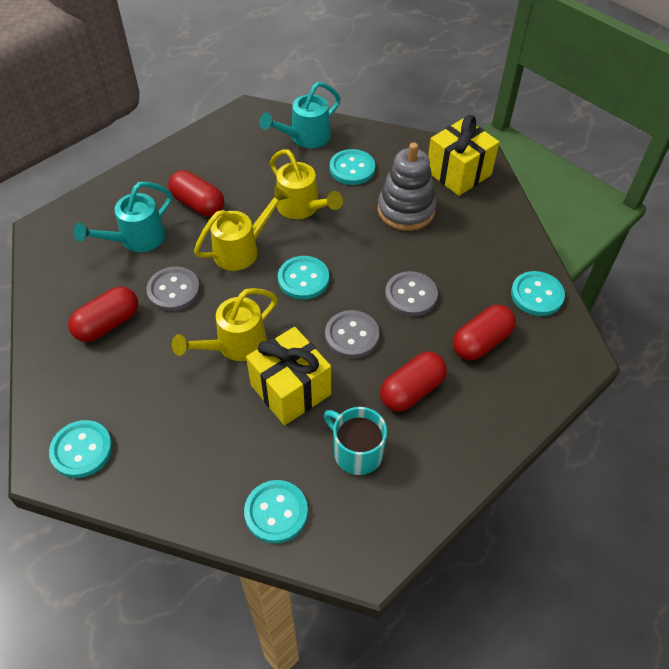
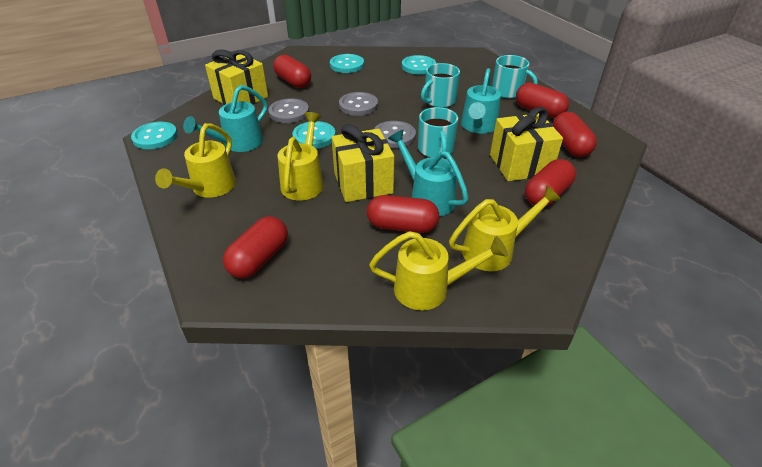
grey stacking toy: [378,142,437,231] = 1 -> none = 0
red capsule: [68,287,138,342] [168,170,224,217] [380,352,447,411] [453,305,516,361] = 4 -> [223,216,288,278] [273,55,311,88] [367,195,439,233] [516,83,569,118] [525,159,576,207] [553,112,597,157] = 6
turquoise button: [49,420,113,478] [244,480,308,544] [278,256,329,300] [330,149,375,185] [511,271,565,316] = 5 -> [131,122,178,149] [292,121,336,149] [330,54,364,73] [402,55,436,75] = 4
turquoise mug: [324,407,387,475] = 1 -> [418,107,458,158] [421,63,460,108] [492,55,538,98] = 3
turquoise watering can: [74,182,172,252] [259,82,341,148] = 2 -> [183,85,268,152] [388,130,469,216] [461,68,501,133] = 3
yellow gift: [246,327,331,425] [428,115,499,196] = 2 -> [205,49,268,105] [332,124,394,202] [490,107,563,181] = 3
yellow watering can: [172,288,278,361] [194,186,289,271] [270,149,343,219] = 3 -> [155,123,236,198] [278,112,324,201] [369,231,508,310] [449,185,562,271] = 4

